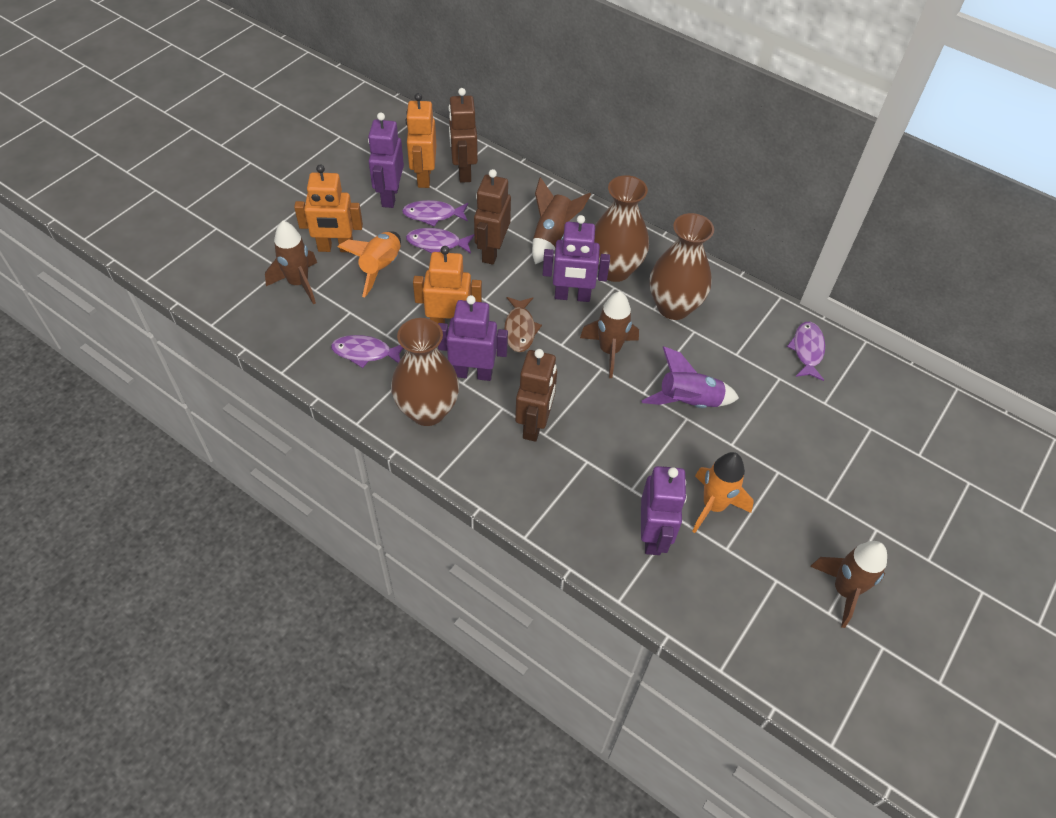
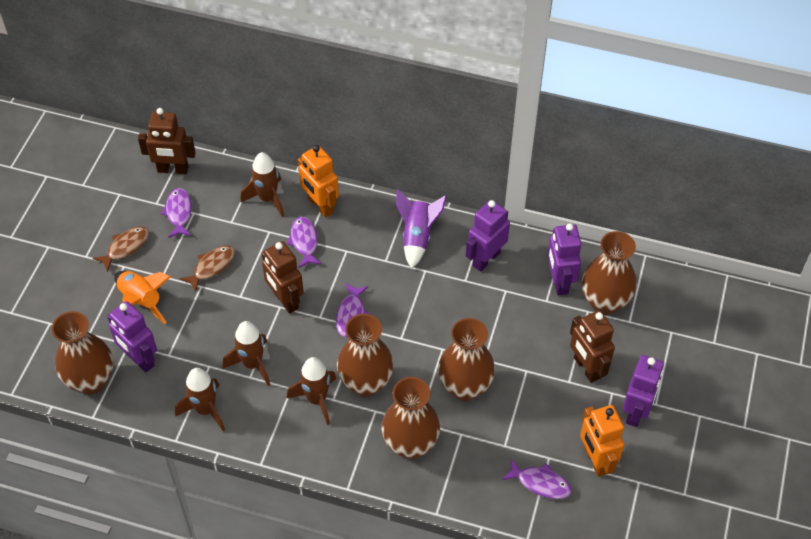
brown fish: [504,297,542,352] = 1 -> [93,227,149,272] [179,246,235,292] = 2
brown vase: [391,318,459,426] [594,175,649,282] [650,213,714,320] = 3 -> [52,311,113,395] [337,314,394,397] [382,377,440,459] [438,318,495,401] [582,231,637,315] = 5
orange robot: [294,165,363,252] [406,93,437,188] [413,246,482,324] = 3 -> [298,145,339,217] [580,405,624,477] = 2
orange rocket: [338,231,401,297] [692,452,754,533] = 2 -> [114,271,171,324] = 1

